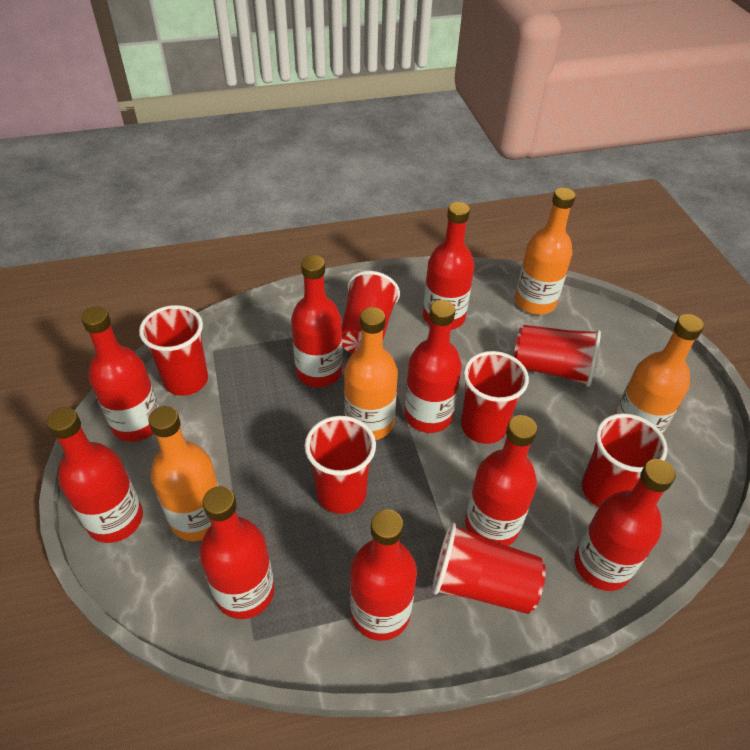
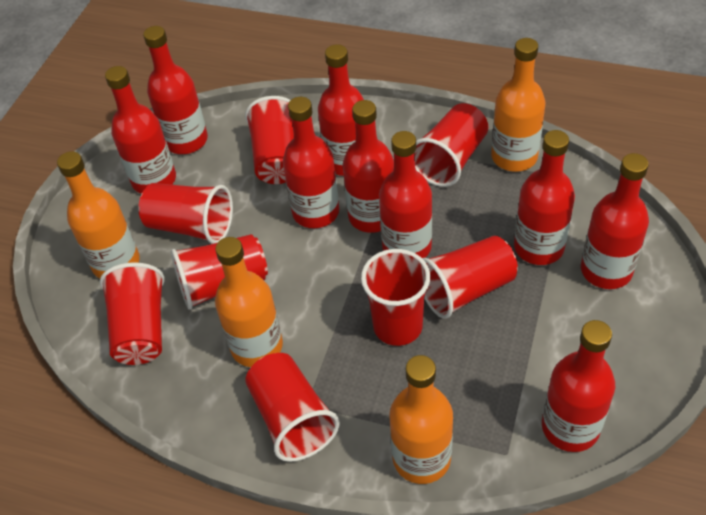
red cup: [139,305,208,396] [305,416,376,514] [342,271,400,354] [432,522,546,614] [461,351,529,444] [514,325,601,387] [582,413,667,507] = 7 -> [100,262,165,365] [138,183,233,244] [171,234,268,310] [245,96,294,184] [245,353,340,462] [361,249,430,346] [415,103,488,187] [422,236,518,319] = 8

